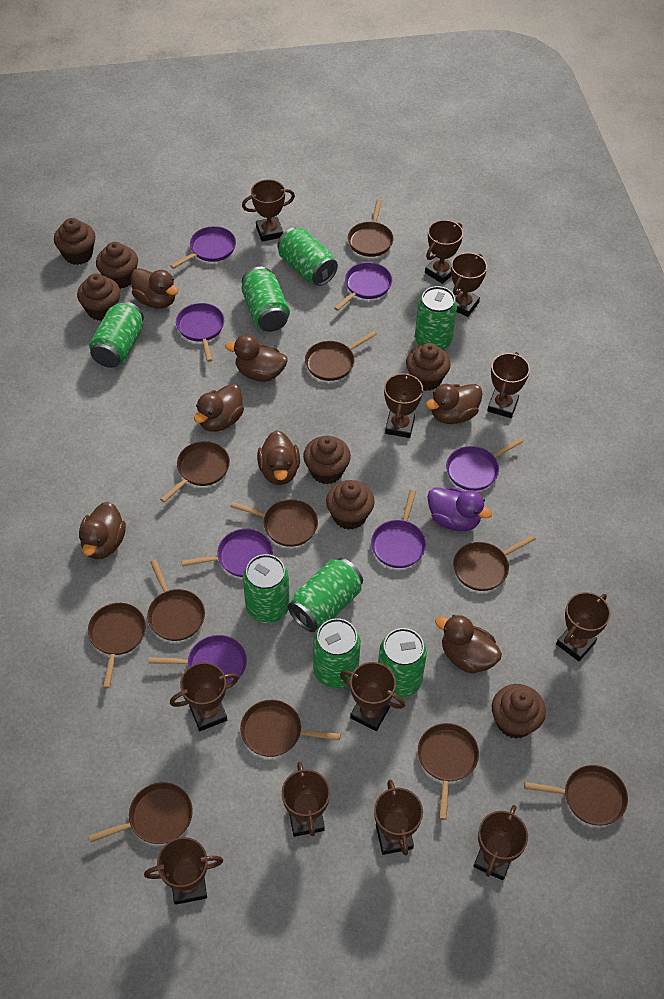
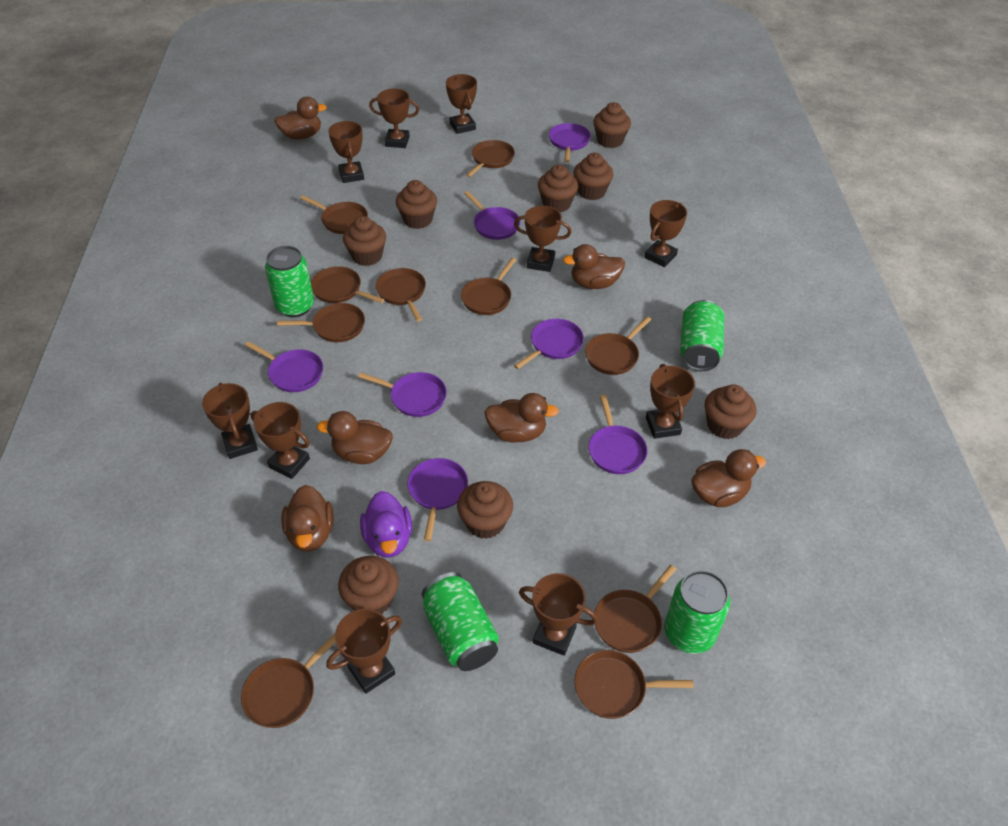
brown cupcake: [54,218,96,265] [77,273,120,321] [96,242,138,289] [303,436,351,484] [326,480,375,530] [406,343,451,391] [492,684,546,739] = 7 -> [338,556,399,614] [343,216,386,266] [396,180,437,229] [457,481,513,539] [538,165,578,212] [573,153,614,200] [593,102,631,148] [704,384,757,439] = 8
brown duck: [79,502,126,559] [131,268,179,309] [194,384,244,432] [225,335,287,382] [257,430,300,485] [426,384,483,424] [435,614,502,674] = 7 -> [274,96,327,140] [281,485,334,552] [317,411,393,464] [485,393,559,442] [563,244,625,289] [691,449,766,507] = 6
brown pan: [88,603,146,688] [89,782,193,844] [147,559,205,641] [160,441,230,503] [230,499,318,547] [240,700,341,757] [305,331,377,381] [348,199,394,257] [418,723,479,820] [453,535,536,591] [524,765,628,825] = 11 -> [241,634,336,728] [277,303,365,342] [300,195,368,234] [311,266,384,303] [376,268,426,322] [461,258,516,315] [466,140,515,177] [574,650,694,719] [585,316,651,375] [594,565,676,653] = 10
brown trophy: [144,837,223,905] [170,662,239,731] [242,179,295,242] [282,762,330,837] [340,662,405,731] [374,780,423,855] [384,372,423,438] [425,220,463,284] [451,253,487,317] [473,805,528,880] [487,352,530,418] [556,592,611,661] = 12 -> [202,383,258,459] [250,402,310,479] [326,609,402,694] [328,121,364,183] [369,89,419,148] [446,74,477,134] [514,206,572,272] [519,573,598,656] [644,200,687,267] [646,364,695,439] = 10
green can: [89,301,144,368] [241,267,290,332] [243,554,290,623] [278,227,338,286] [288,558,363,632] [313,618,361,688] [378,628,427,697] [415,286,457,350] = 8 -> [265,246,314,317] [422,572,499,671] [664,570,730,654] [680,300,725,371] = 4

